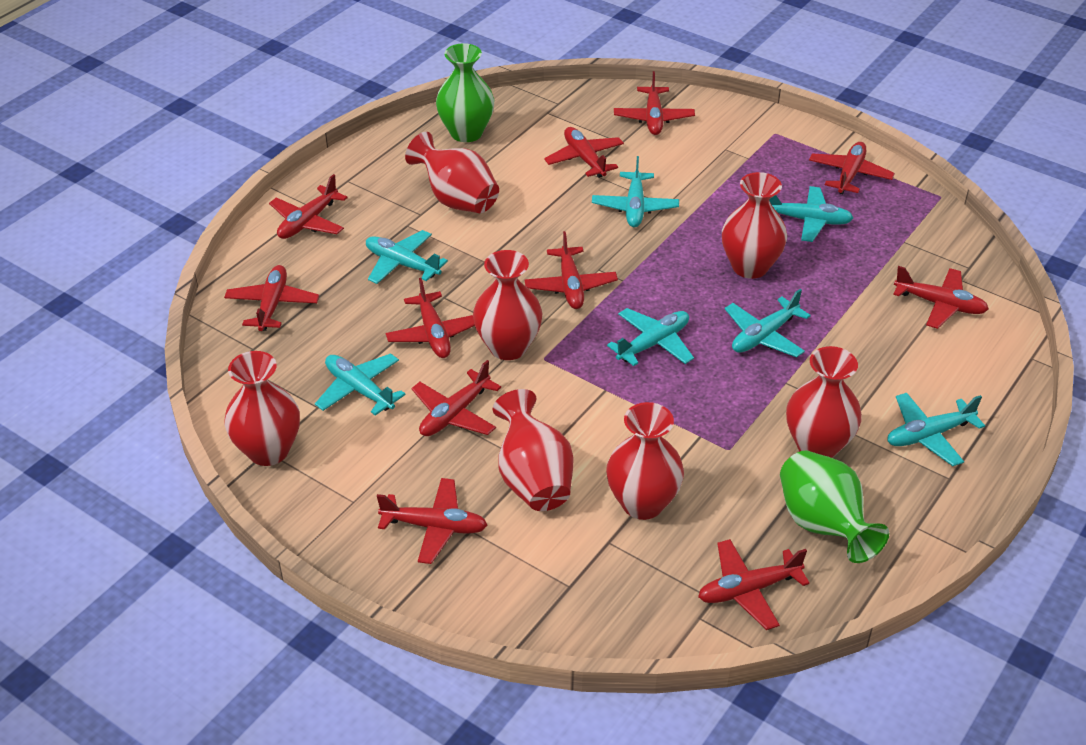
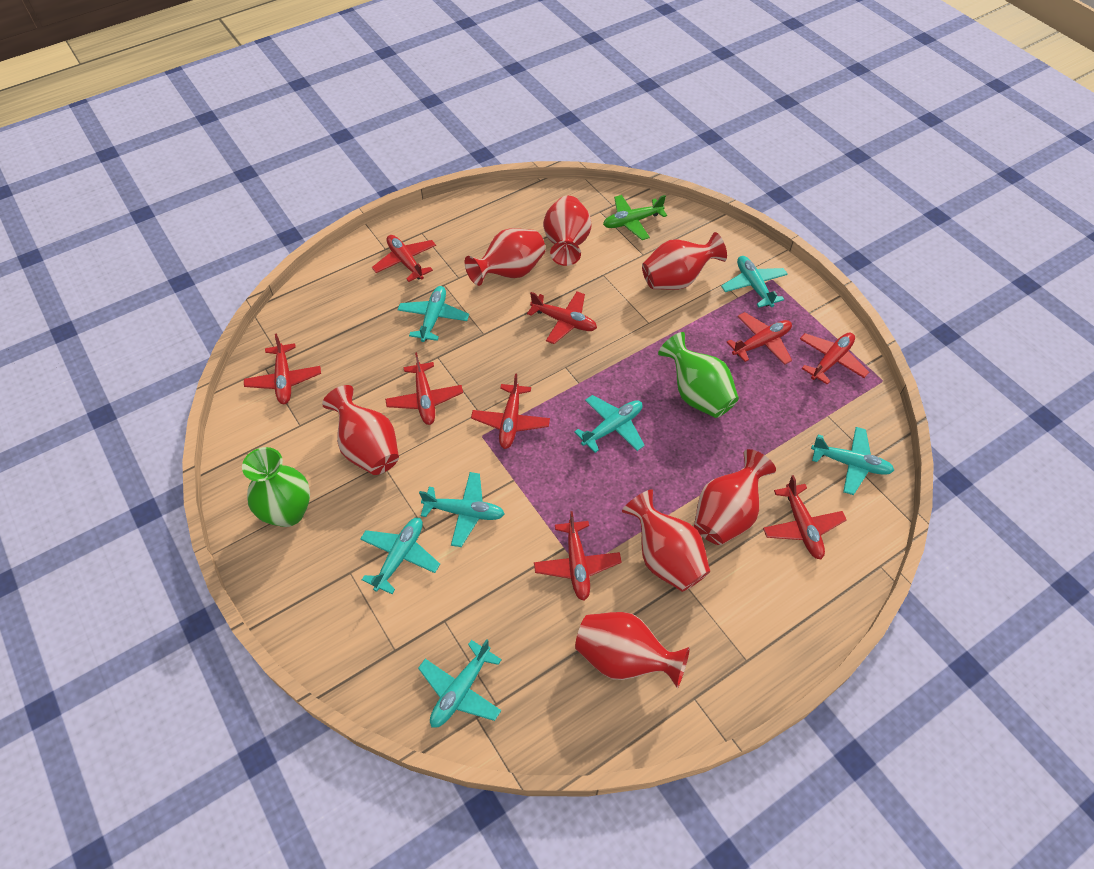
green plane: none = 0 -> [603,195,667,240] = 1
red plane: [224,265,319,331] [269,174,348,239] [377,478,487,564] [386,278,475,358] [411,360,501,436] [524,231,618,309] [544,127,624,178] [614,71,695,135] [698,539,810,630] [809,142,895,194] [893,266,989,329] = 11 -> [244,334,321,404] [372,235,436,282] [385,352,463,425] [471,373,550,449] [527,291,597,344] [534,511,622,601] [727,312,792,365] [763,475,847,559] [800,333,869,385] = 9

